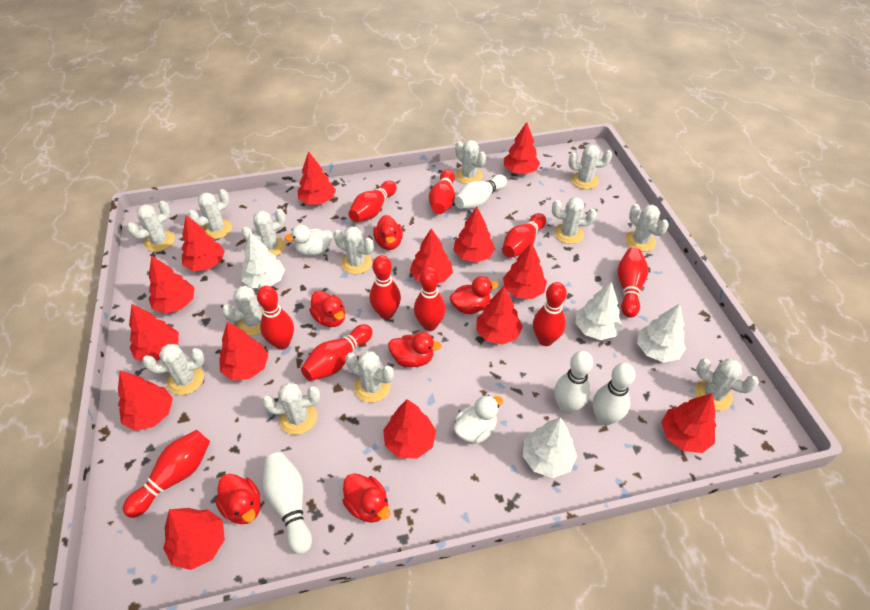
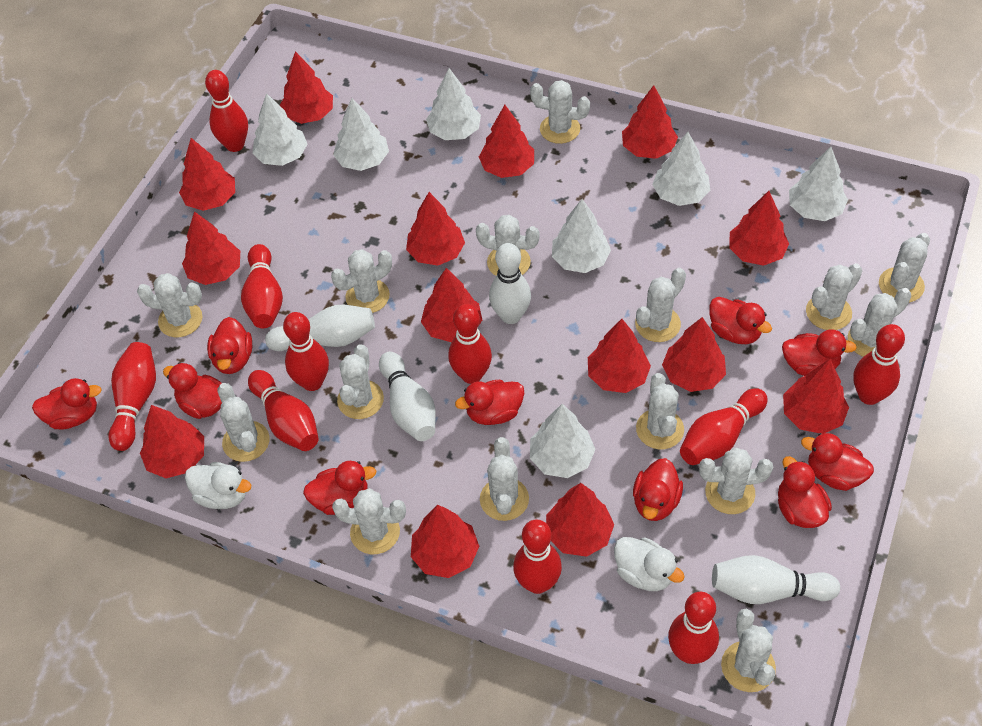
red duck: [215,474,260,524] [309,291,345,327] [342,473,390,523] [373,215,403,250] [388,332,442,367] [450,276,498,314] = 6 -> [32,378,102,429] [163,363,222,419] [207,317,252,374] [303,461,376,515] [455,380,525,425] [633,458,683,521] [709,297,772,344] [778,456,832,528] [782,329,857,376] [801,433,874,491] = 10
white cactus: [127,201,175,252] [142,344,205,395] [188,189,232,239] [222,282,269,336] [241,209,286,256] [262,382,320,435] [334,226,374,274] [345,351,394,403] [455,140,486,184] [552,197,597,244] [569,145,612,189] [625,204,669,252] [695,359,759,411] = 13 -> [137,273,203,337] [218,383,270,462] [331,249,392,313] [332,488,406,554] [337,344,384,419] [476,215,540,276] [480,437,529,521] [530,80,590,144] [635,268,686,342] [636,373,684,449] [699,448,773,514] [721,609,776,692] [806,263,862,330] [848,288,911,357] [879,233,930,303] = 15
white tree: [242,232,285,288] [523,417,577,478] [575,282,622,340] [637,304,686,362] = 4 -> [252,93,307,166] [333,98,389,171] [426,68,481,140] [530,404,596,478] [552,199,611,273] [652,132,710,206] [789,147,848,221] = 7

